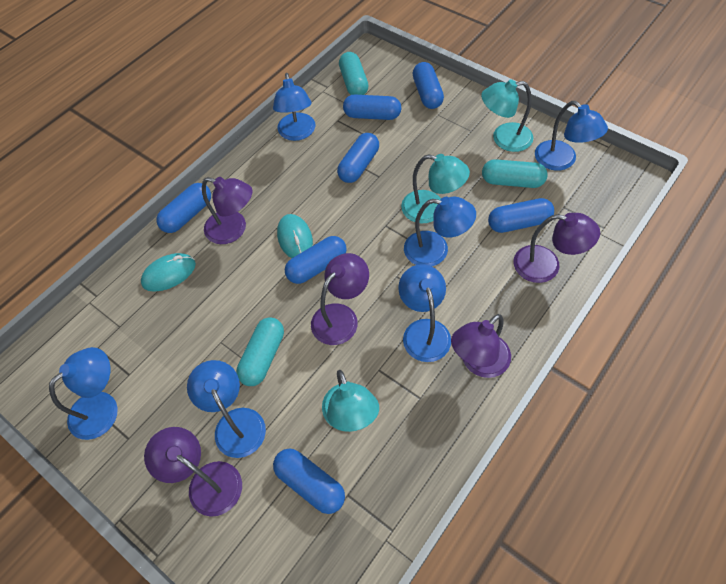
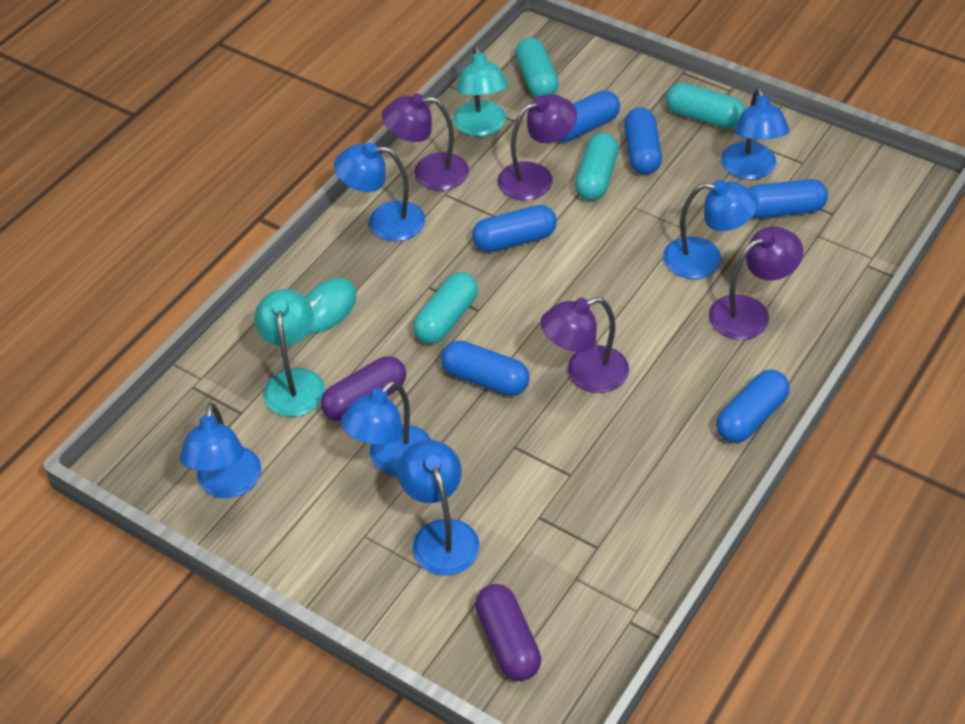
blue capsule: [156,183,211,233] [273,448,345,514] [285,236,347,284] [337,133,379,183] [343,95,401,120] [413,62,444,109] [488,198,554,233] = 7 -> [441,341,530,396] [472,205,557,252] [558,90,620,142] [624,107,662,175] [716,370,789,443] [748,179,828,218] = 6
purple capsule: none = 0 -> [321,356,406,421] [475,584,541,681] = 2
purple lamp: [144,427,242,517] [202,177,253,244] [311,253,369,345] [451,314,511,378] [514,213,600,283] = 5 -> [382,93,469,191] [498,94,577,200] [540,297,629,393] [709,227,803,340] = 4
turquoise capsule: [236,317,284,386] [339,52,368,95] [482,159,548,188] = 3 -> [413,272,478,344] [515,37,559,97] [575,133,619,201] [666,83,745,129] = 4
turquoise lamp: [322,370,379,432] [401,154,470,223] [481,79,533,152] = 3 -> [254,289,325,417] [453,46,508,136] = 2
turquoise mouse: [141,253,196,292] [277,214,313,258] = 2 -> [306,278,357,333] = 1

